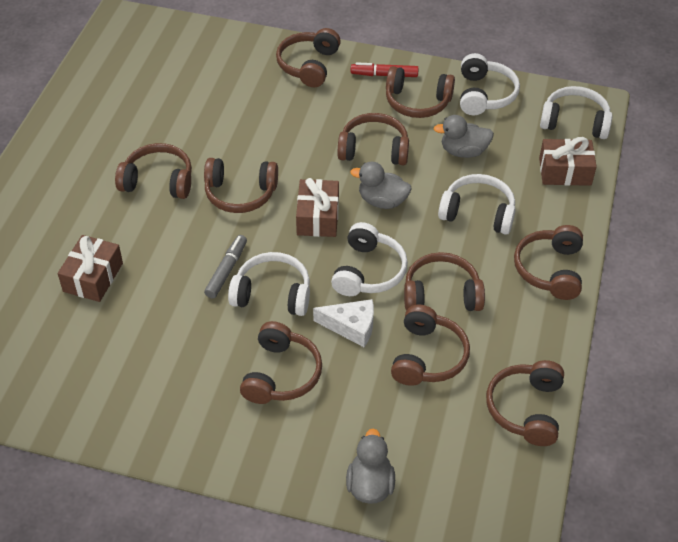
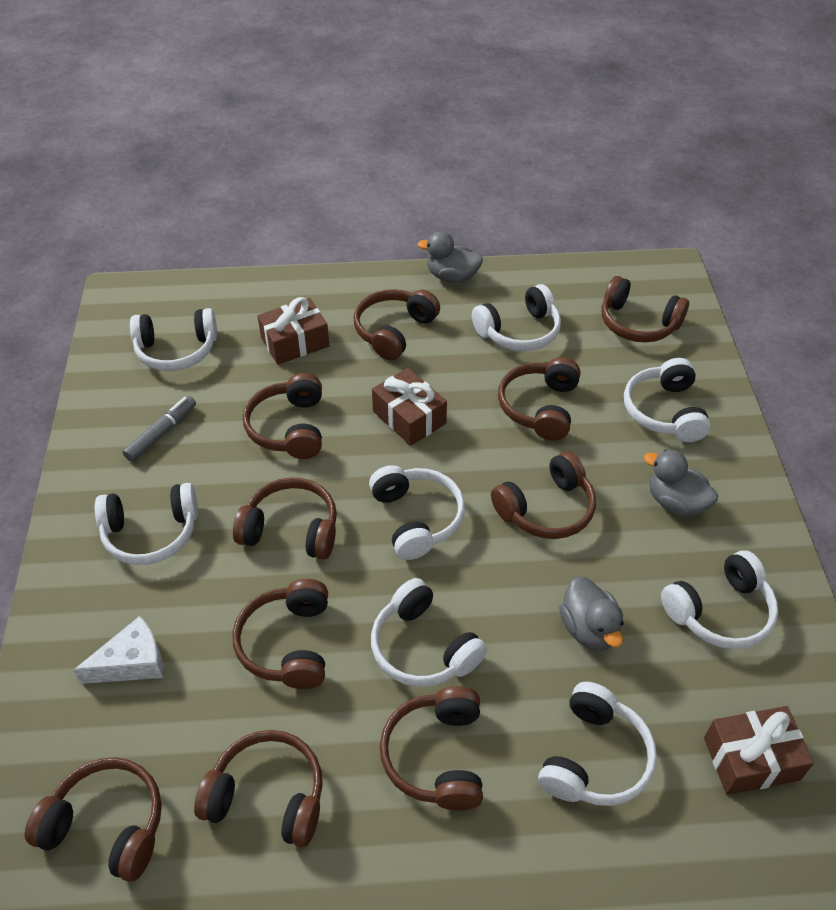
red marker: [351,62,419,77] = 1 -> none = 0
white headphones: [228,252,310,316] [331,222,408,296] [438,174,516,235] [460,53,520,115] [540,86,613,139] = 5 -> [95,483,198,565] [130,308,217,371] [369,465,465,560] [371,578,487,687] [472,284,561,351] [538,682,657,806] [624,358,711,442] [661,550,778,649] = 8

